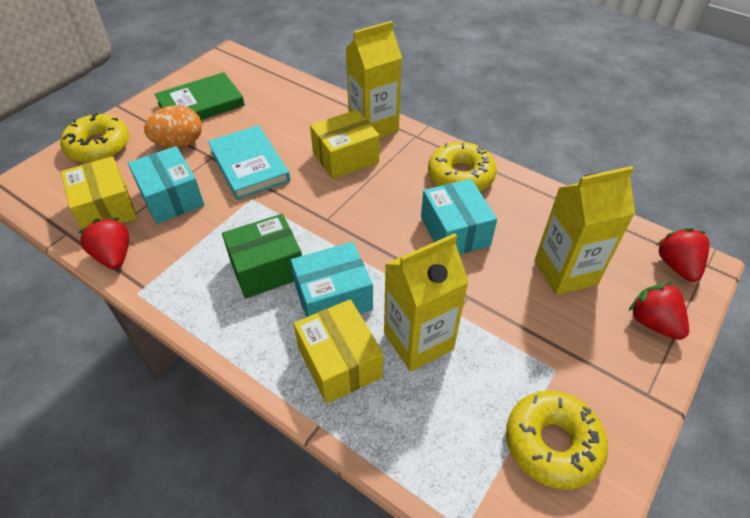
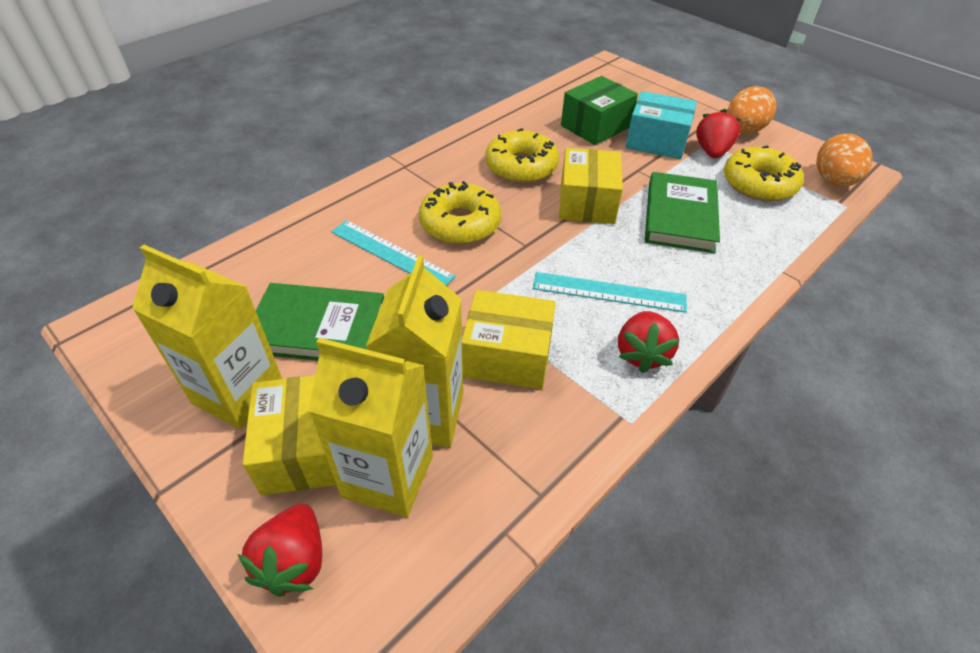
green book: [155,72,245,120] = 1 -> [256,283,384,361] [645,172,720,253] = 2
orange egg: [144,105,202,148] = 1 -> [728,86,777,134] [816,133,872,187] = 2
turquoise book: [208,125,290,200] = 1 -> none = 0
turquoise box: [128,146,204,224] [290,242,373,317] [421,179,497,254] = 3 -> [625,91,697,159] = 1
turquoise ruler: none = 0 -> [331,220,456,285] [533,272,687,313] = 2

